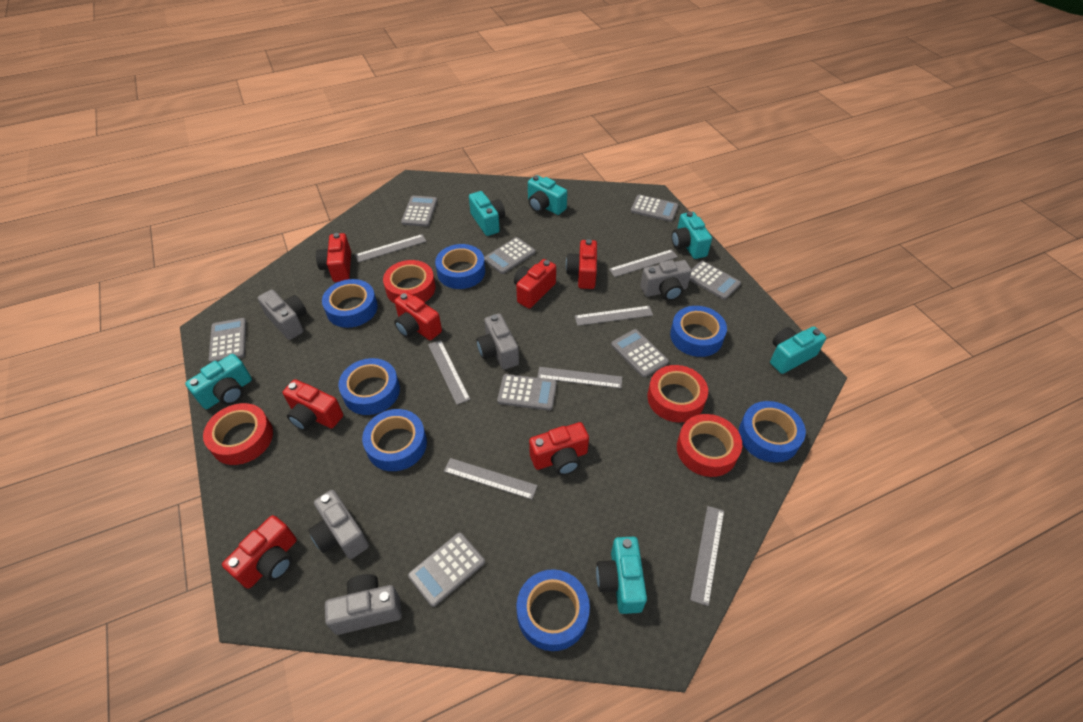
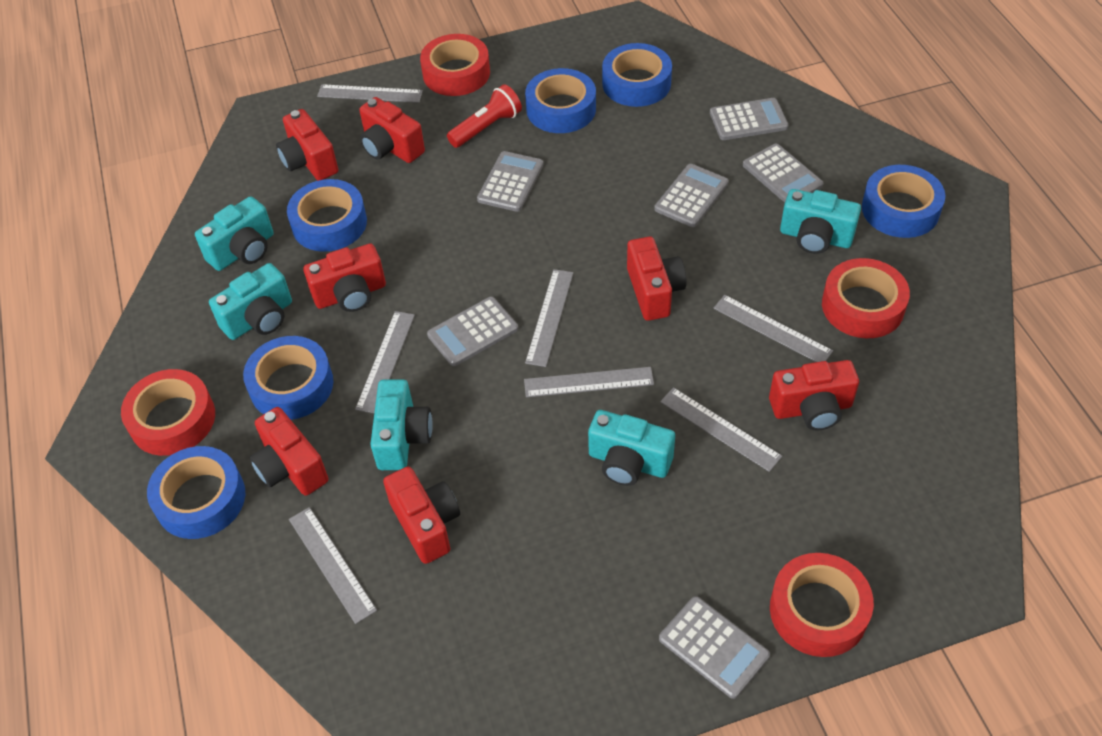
blue tape: [322,279,378,328] [339,358,400,415] [362,409,427,471] [435,244,485,289] [516,569,590,651] [670,306,727,357] [739,401,806,463] = 7 -> [147,446,245,539] [243,336,333,420] [287,179,367,252] [525,68,596,133] [602,43,672,107] [862,165,945,238] = 6
grey calculator: [209,318,246,363] [401,196,437,227] [408,532,485,607] [484,237,535,274] [497,374,557,410] [611,329,669,378] [631,195,678,222] [690,261,741,300] = 8 -> [427,297,518,366] [477,151,543,212] [654,164,729,227] [659,596,770,699] [710,98,788,140] [743,144,823,203] = 6
grey camera: [258,289,307,340] [308,490,369,559] [325,574,402,635] [476,313,519,370] [640,260,692,301] = 5 -> none = 0
red flashlight: none = 0 -> [447,84,522,148] = 1
turquoise camera: [185,354,252,409] [469,191,505,236] [528,175,567,215] [596,537,647,614] [672,212,712,259] [770,326,826,374] = 6 -> [195,196,274,271] [209,263,292,340] [370,379,433,470] [588,410,675,486] [780,189,861,254] = 5

